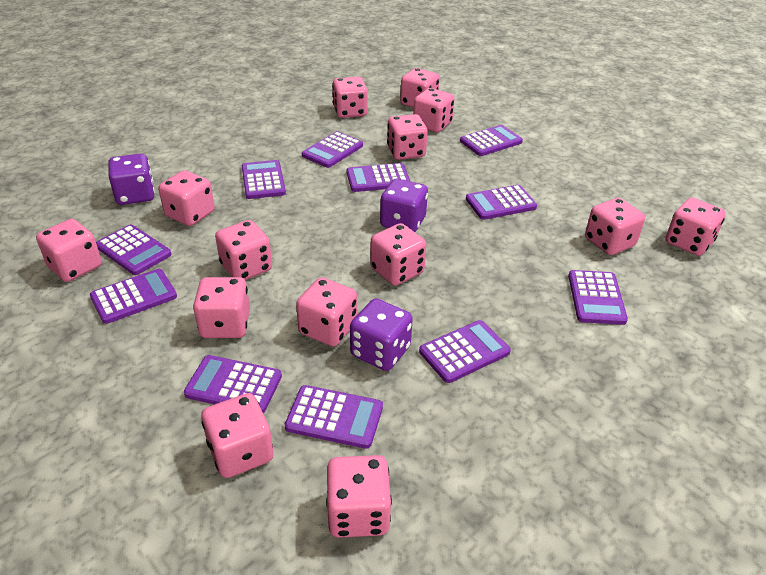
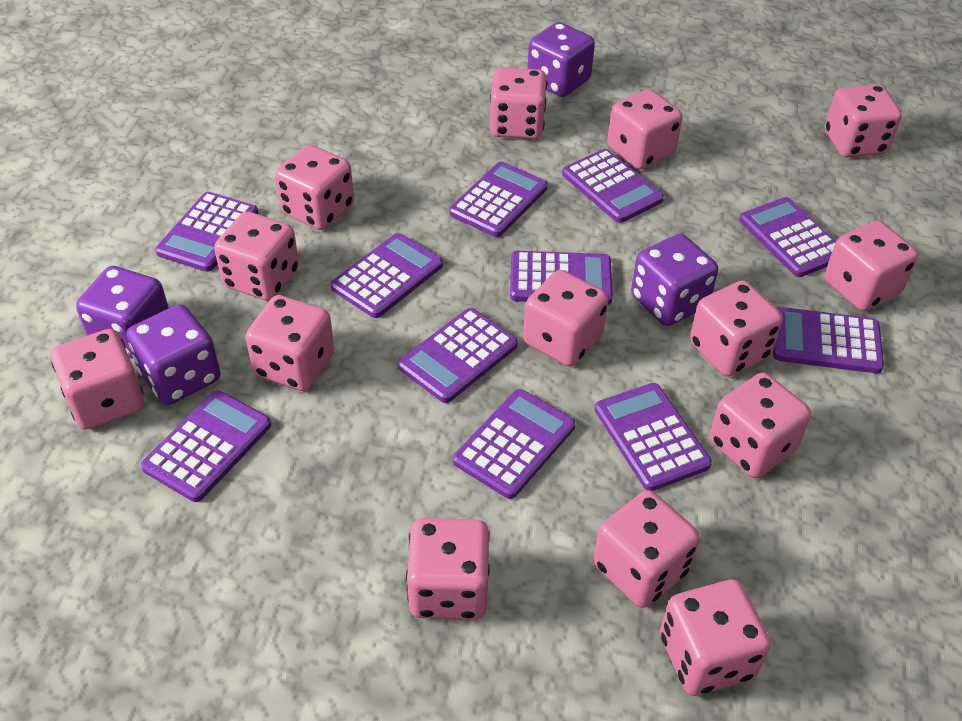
purple dice: [108,154,155,205] [350,299,413,371] [380,179,428,232] = 3 -> [76,266,169,359] [126,304,221,405] [527,22,595,97] [631,234,718,326] = 4

